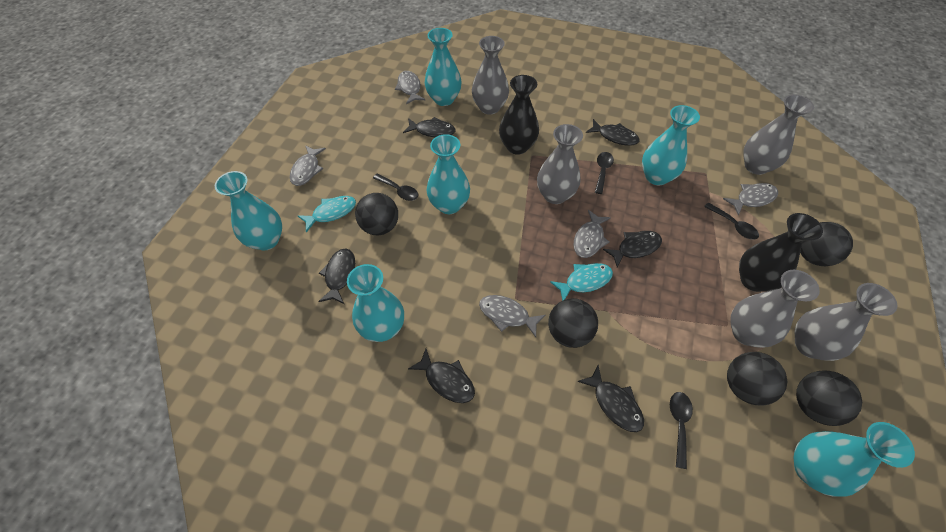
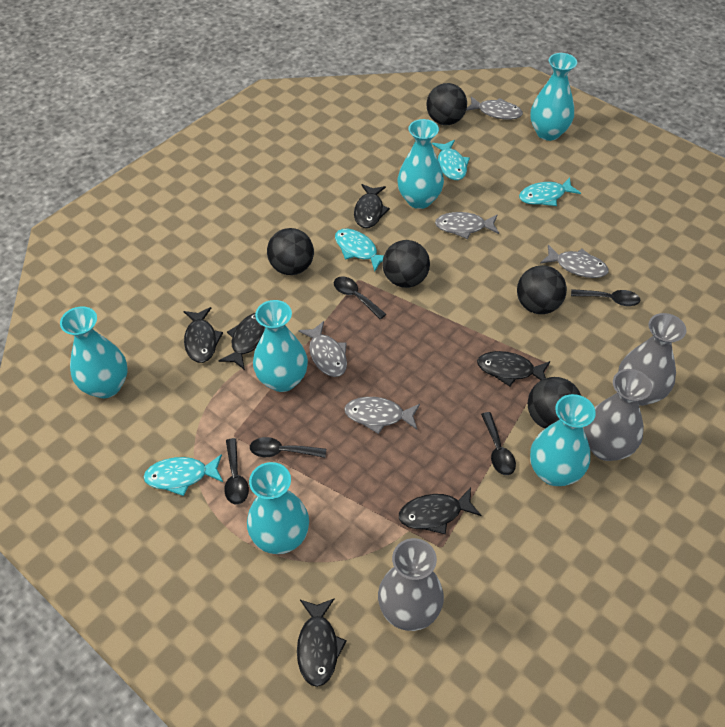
black spoon: [373,174,418,201] [595,152,614,194] [670,392,693,469] [704,202,759,240] = 4 -> [224,438,249,505] [250,437,326,458] [334,276,386,319] [481,412,516,475] [571,289,640,306] = 5
black vase: [499,75,539,155] [739,213,823,292] = 2 -> none = 0
grey vase: [472,36,509,115] [537,124,583,204] [730,270,820,348] [743,95,814,175] [795,283,898,361] = 5 -> [378,538,444,631] [584,369,652,461] [618,313,686,406] = 3
turquoise fish: [297,196,356,233] [550,263,613,301] = 2 -> [144,454,223,496] [335,228,384,271] [432,140,470,180] [519,177,581,206] = 4

